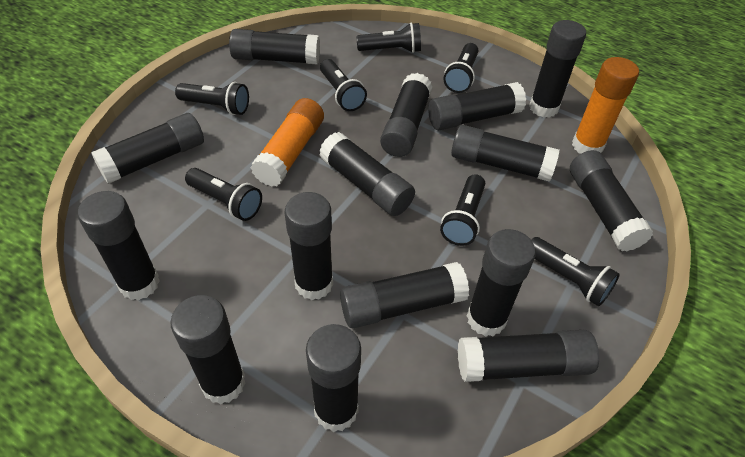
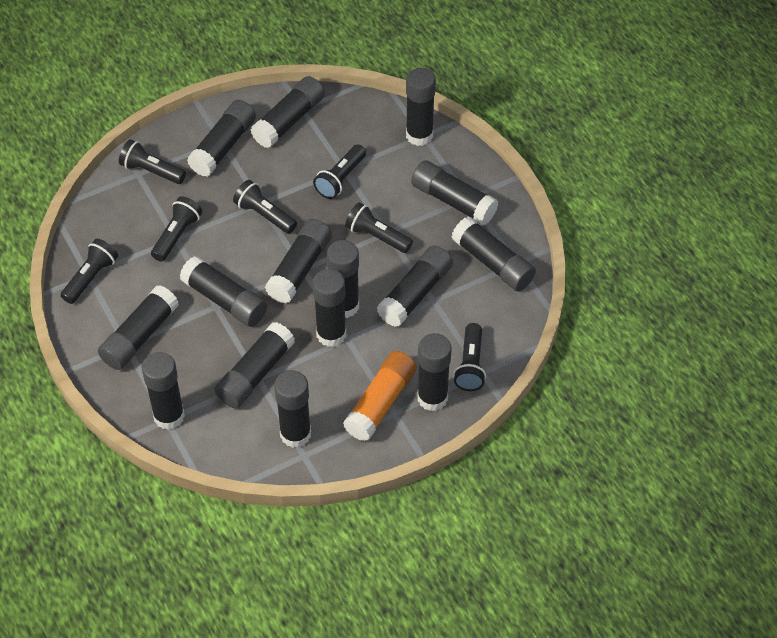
orange glue stick: [251,98,324,187] [572,57,639,154] = 2 -> [343,351,417,441] = 1

